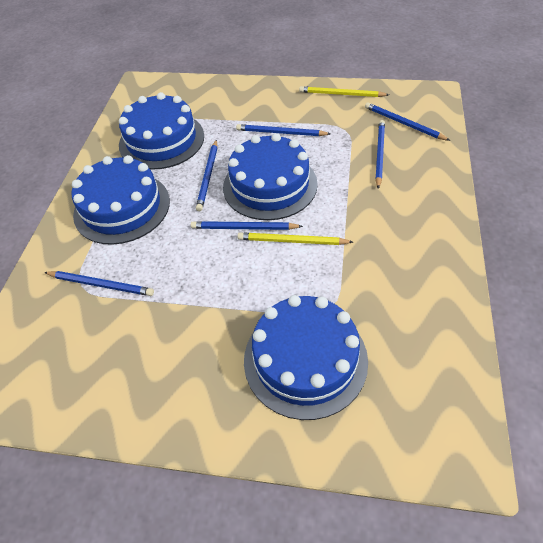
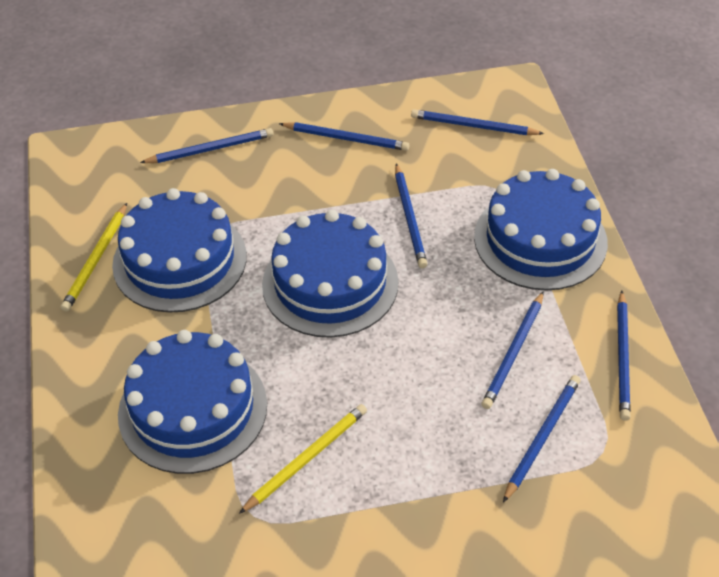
blue pencil: [44,271,154,296] [191,221,303,230] [196,140,217,211] [236,124,330,136] [365,102,450,141] [375,120,385,189] = 6 -> [140,128,273,163] [279,122,409,151] [395,163,427,268] [411,109,544,135] [481,291,544,409] [503,375,581,503] [617,291,631,421] = 7

